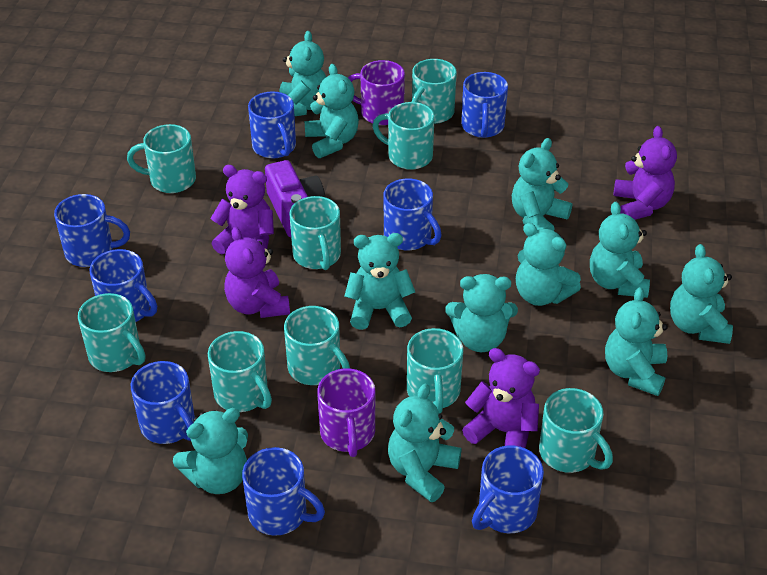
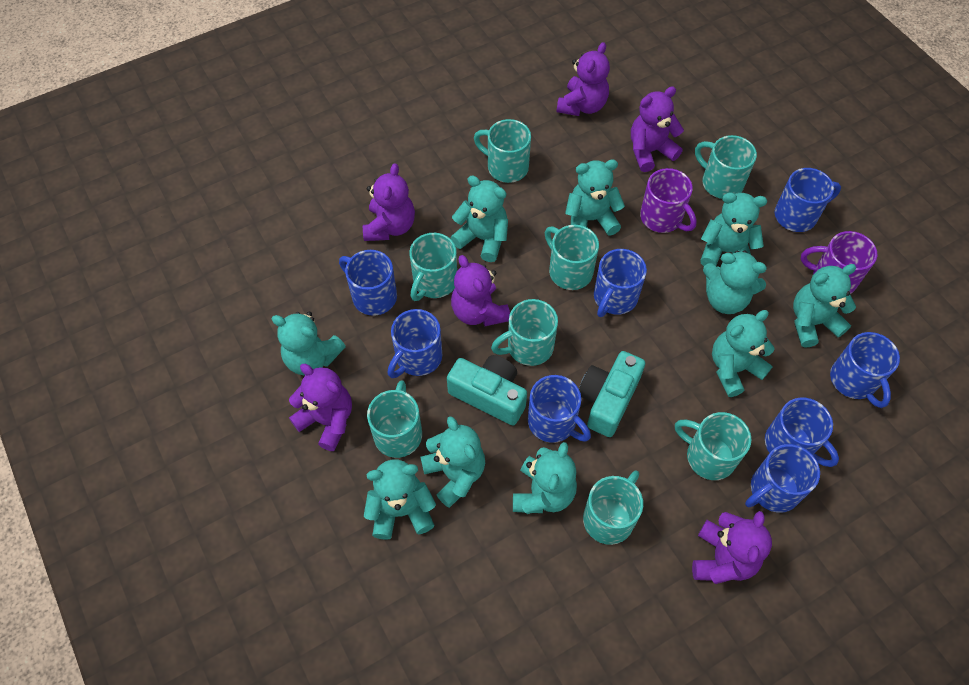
purple camera: [265,160,325,237] = 1 -> none = 0
purple teddy bear: [210,165,274,254] [224,227,290,318] [462,348,540,449] [613,126,677,220] = 4 -> [289,364,352,451] [363,163,415,241] [451,255,510,326] [556,42,610,116] [631,86,684,172] [692,511,772,584] = 6
turquoise camera: none = 0 -> [447,355,527,425] [579,351,645,437] = 2
turquoise mug: [78,293,145,372] [127,124,196,193] [208,331,272,412] [284,306,350,385] [289,196,341,270] [372,102,435,170] [407,328,463,414] [412,59,457,124] [539,388,613,473] = 9 -> [367,380,422,458] [409,233,457,301] [474,119,531,183] [491,299,558,366] [545,225,599,290] [583,470,643,545] [675,412,751,480] [695,135,757,199] = 8
turquoise teddy bear: [173,408,248,494] [280,31,326,116] [305,64,359,158] [344,233,415,330] [388,384,461,502] [445,274,518,352] [512,138,572,231] [516,223,581,306] [590,202,650,298] [605,287,668,396] [670,244,733,344] = 11 -> [271,311,346,376] [364,459,436,540] [420,416,485,508] [451,176,508,262] [513,442,577,514] [565,159,625,236] [700,192,767,266] [703,251,767,314] [712,310,775,397] [793,264,856,347] = 10

